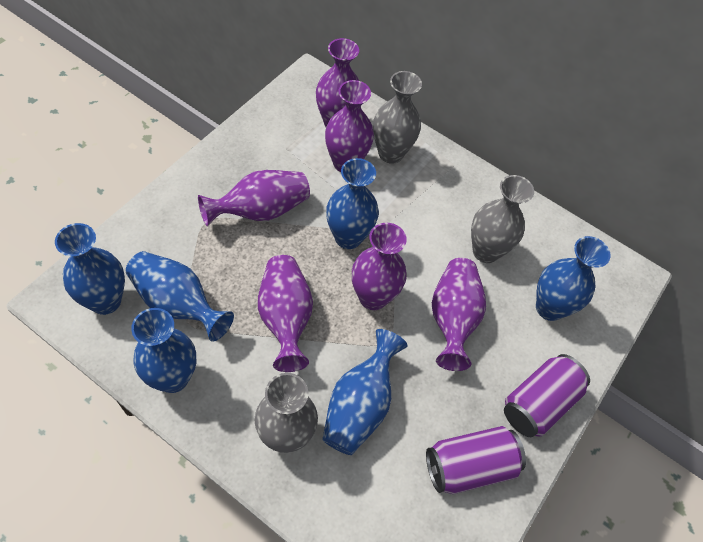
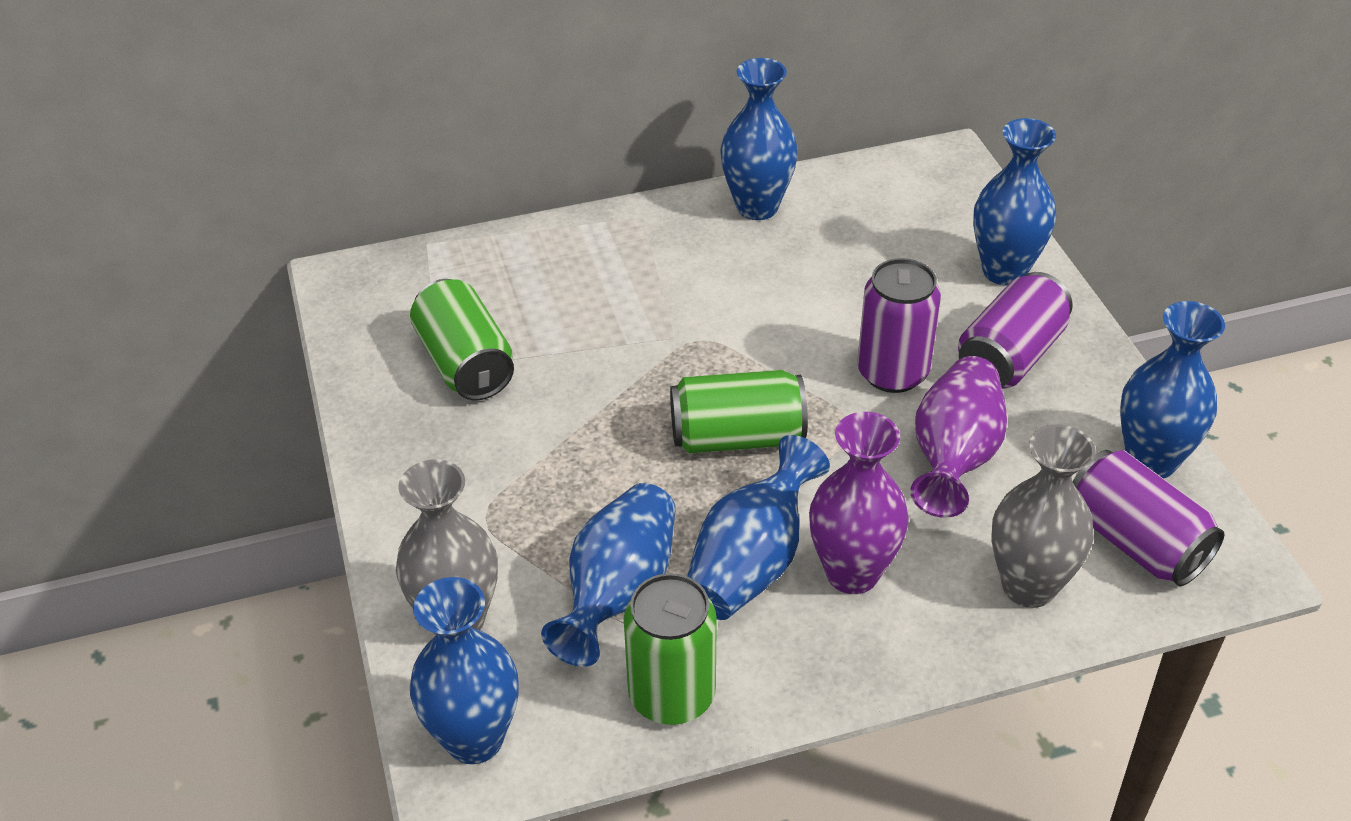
green can: none = 0 -> [410,279,514,400] [624,573,717,725] [670,370,808,454] = 3
grey vase: [254,373,318,453] [373,71,422,164] [471,175,534,263] = 3 -> [396,459,498,635] [992,424,1096,608] = 2
purple can: [426,426,526,494] [504,354,590,437] = 2 -> [857,258,941,393] [958,272,1073,389] [1073,450,1224,586] = 3
purple vase: [198,170,310,226] [258,255,313,372] [316,38,359,127] [325,80,374,172] [352,223,407,310] [432,258,486,371] = 6 -> [809,412,909,594] [910,356,1007,518] = 2

